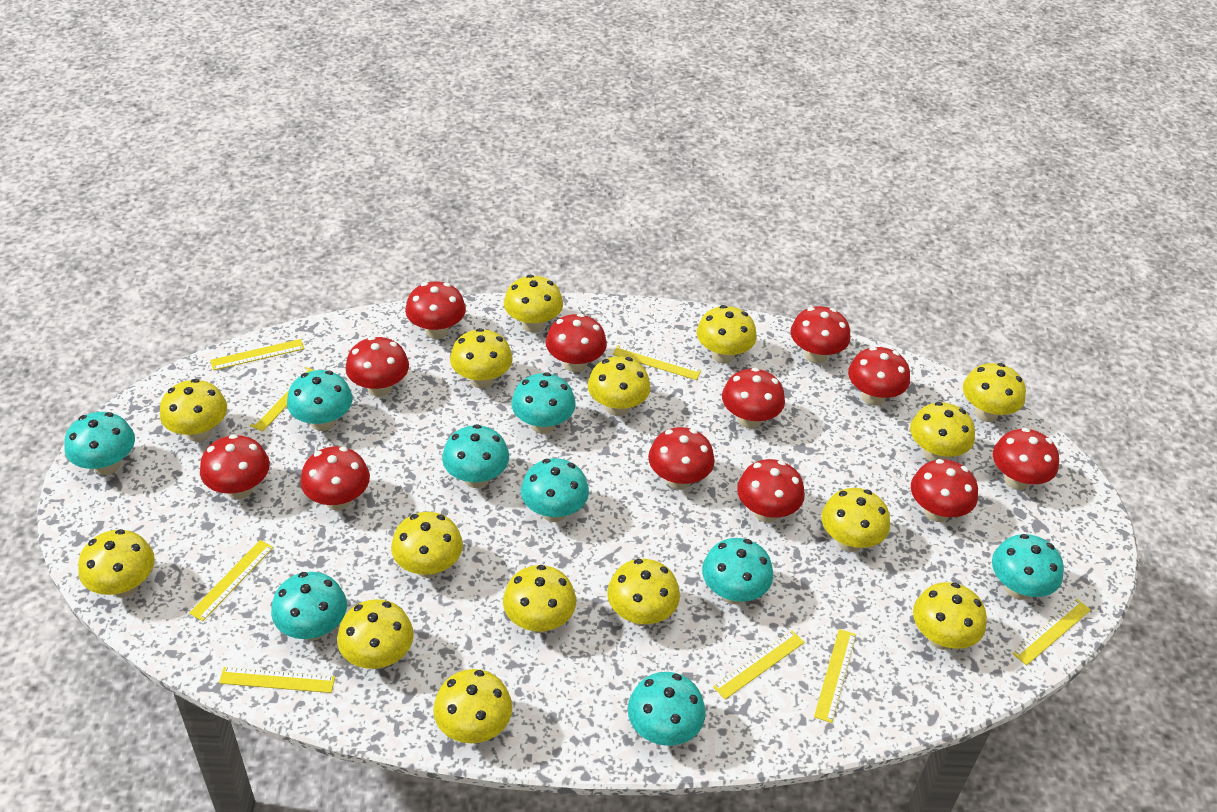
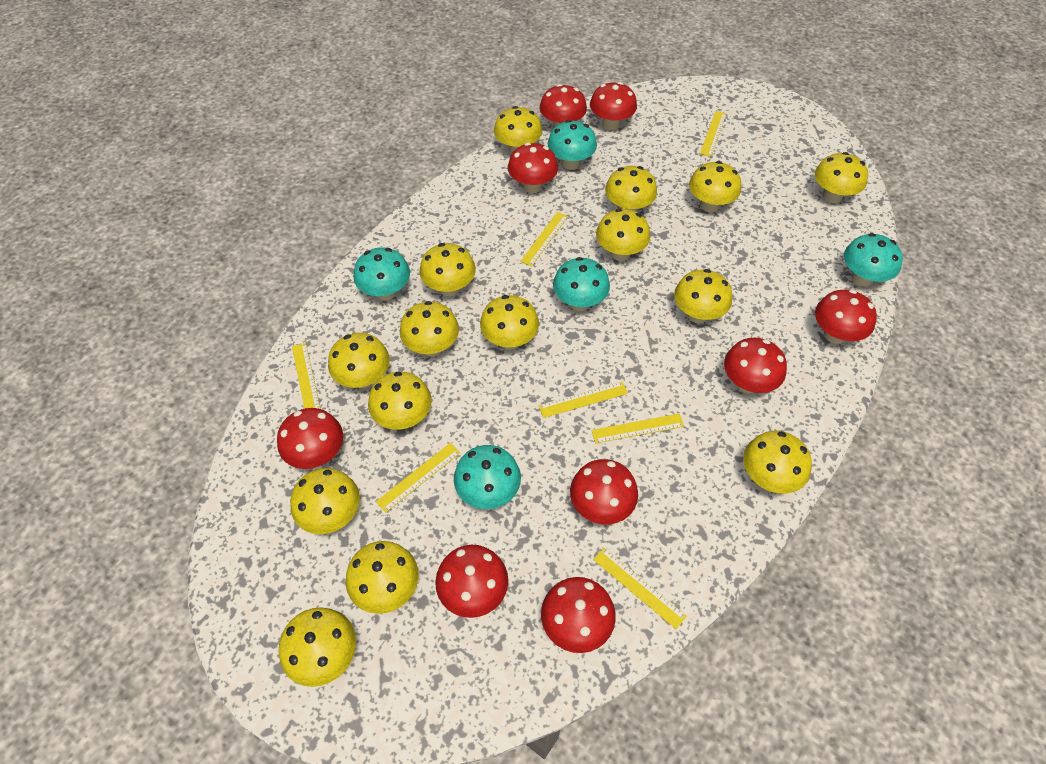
red mushroom: [200,434,270,499] [300,446,370,510] [345,336,409,397] [405,281,466,339] [546,313,607,372] [648,427,715,490] [722,368,785,428] [737,459,805,522] [790,306,851,363] [848,347,910,405] [911,459,978,522] [993,428,1059,490] = 12 -> [277,408,343,469] [435,545,508,618] [508,143,558,193] [540,84,587,128] [541,577,616,653] [570,459,638,525] [590,82,637,130] [724,338,787,393] [815,289,877,344] = 9
turquoise mushroom: [64,412,135,475] [271,572,347,641] [287,370,353,431] [442,424,509,488] [511,372,576,434] [521,458,589,522] [628,672,706,746] [702,538,773,604] [992,534,1064,600] = 9 -> [353,247,410,301] [454,445,521,509] [548,120,597,170] [553,257,610,311] [844,233,903,287] = 5
yellow ruler: [189,540,273,621] [210,339,304,370] [219,667,335,693] [250,367,314,431] [613,345,701,380] [713,630,805,699] [814,629,856,723] [1012,599,1091,666] = 8 -> [292,343,320,409] [376,443,460,513] [520,212,568,266] [539,382,628,418] [591,414,684,444] [593,548,687,629] [700,111,726,157] = 7

